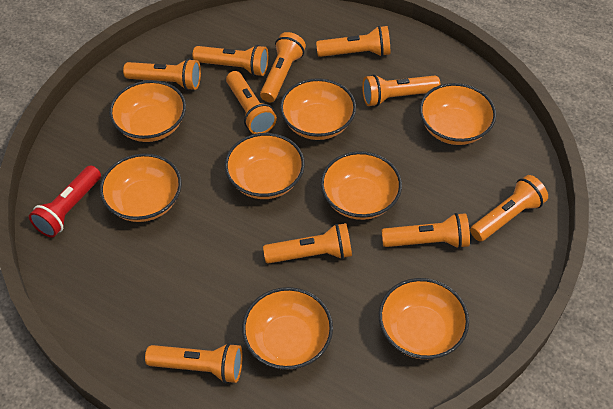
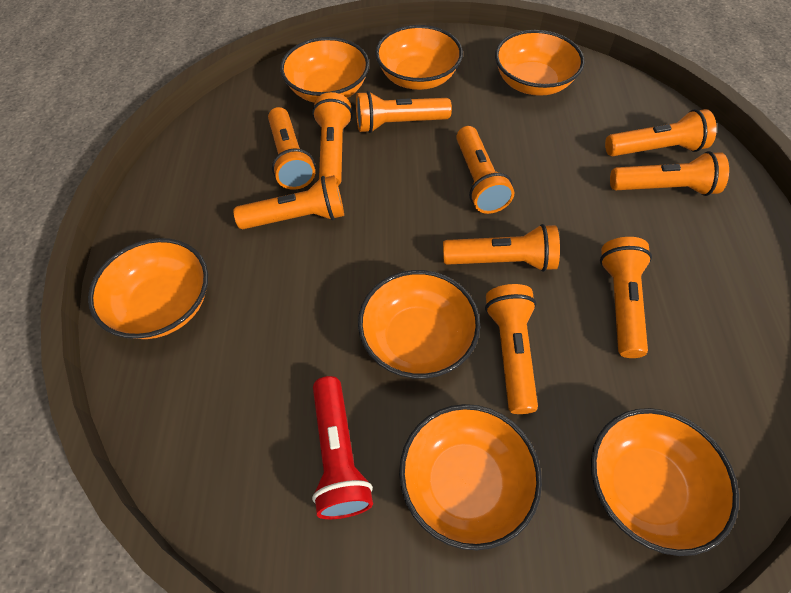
orange bowl: [100,153,182,222] [109,80,186,142] [225,133,305,199] [242,287,333,370] [280,78,356,140] [321,151,402,220] [379,278,469,359] [419,83,496,145] = 8 -> [88,238,208,339] [280,37,369,103] [358,270,480,379] [375,25,463,90] [399,404,542,550] [495,30,584,96] [591,408,739,556] = 7

